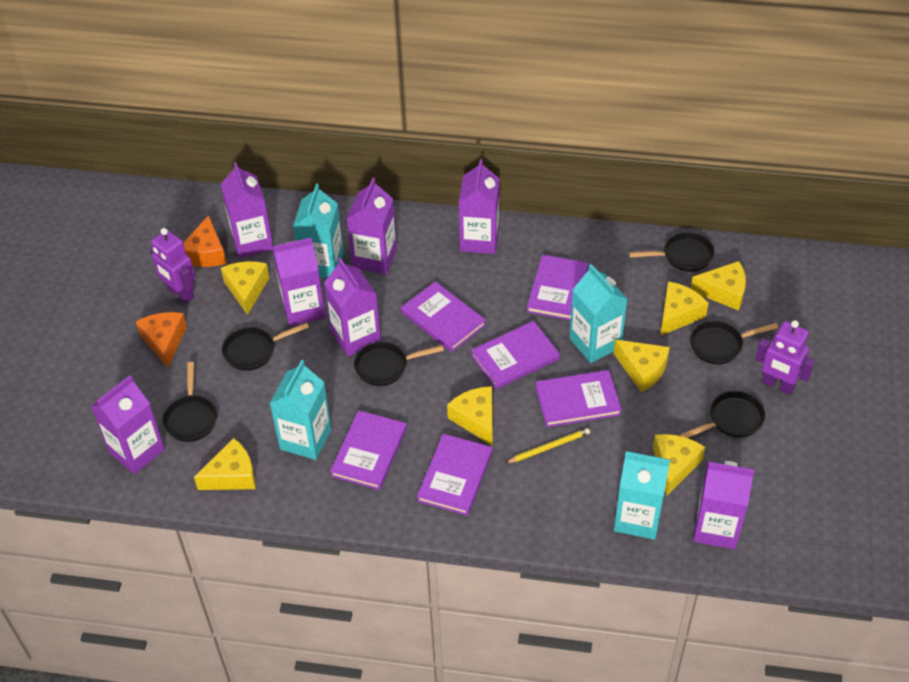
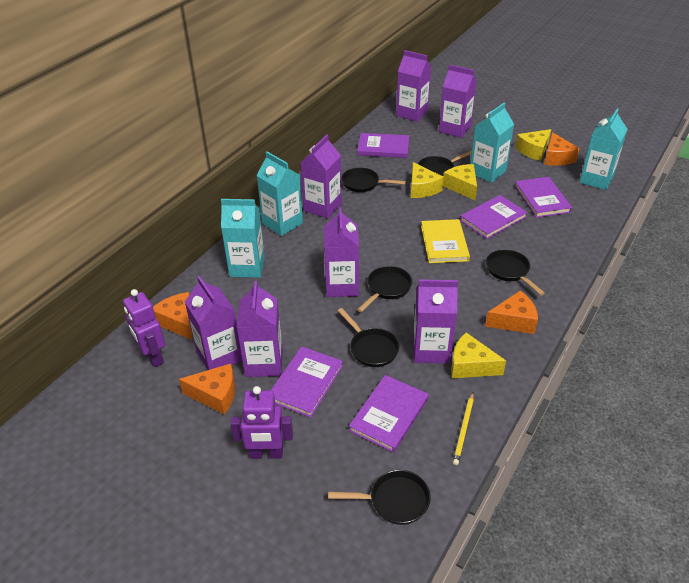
orange cheese: [136,312,187,368] [183,215,227,267] = 2 -> [153,292,192,340] [179,363,235,415] [485,290,538,334] [544,132,580,166] = 4
purple book: [330,410,407,490] [401,281,486,352] [417,434,493,516] [471,321,560,389] [527,255,589,320] [536,370,622,427] = 6 -> [271,346,343,418] [349,375,428,453] [357,133,409,158] [460,195,528,239] [515,177,572,218] = 5
yellow book: none = 0 -> [421,219,470,263] = 1
yellow cheese: [194,438,255,490] [221,261,269,315] [447,386,492,446] [613,339,670,392] [653,434,705,496] [660,281,708,336] [691,261,746,311] = 7 -> [411,162,444,198] [443,164,477,200] [451,332,506,378] [515,129,551,161] = 4

